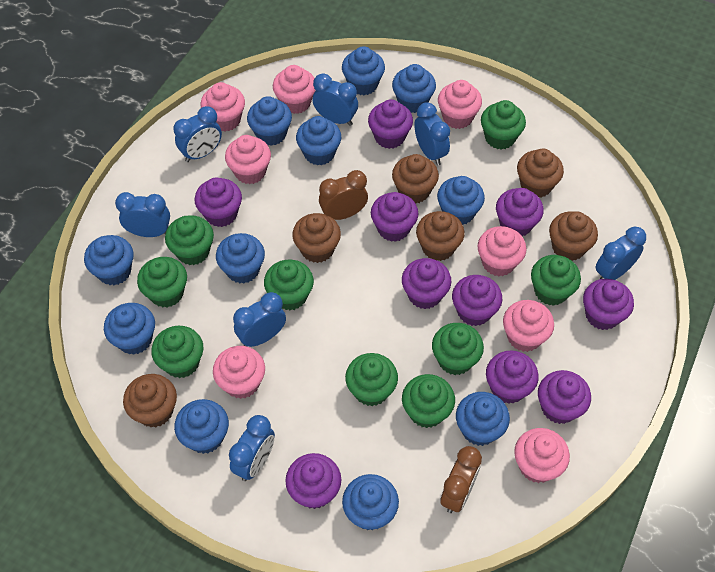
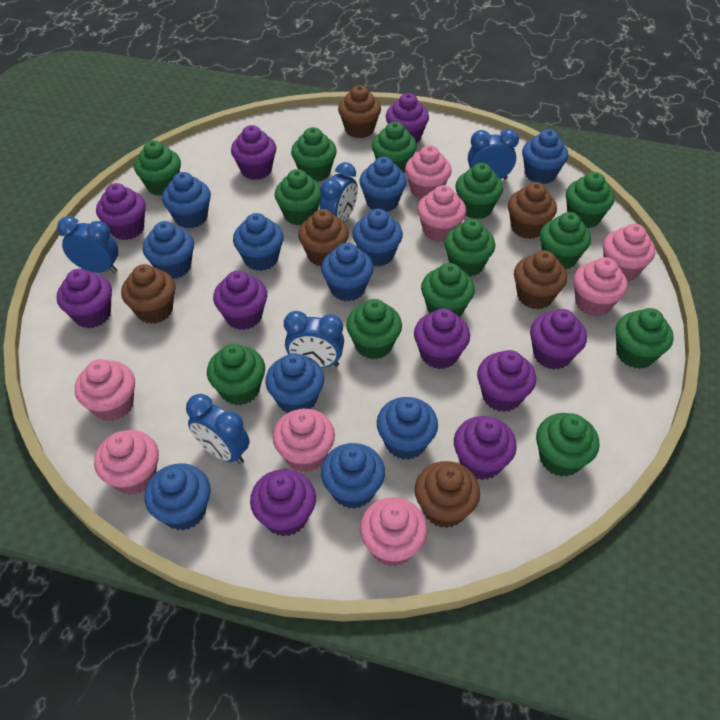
blue clock: [115,192,170,237] [173,106,222,162] [229,415,275,481] [233,292,286,347] [313,73,358,126] [414,102,450,165] [596,227,646,280] = 7 -> [57,216,118,273] [186,394,250,464] [284,311,344,368] [319,162,358,223] [468,129,519,180] = 5
brown clock: [319,170,368,220] [440,446,482,513] = 2 -> none = 0
green cupcake: [137,257,187,307] [151,326,204,378] [165,215,214,265] [264,260,314,310] [345,353,398,406] [402,374,455,428] [432,323,484,375] [481,100,526,150] [531,255,581,306] = 9 -> [134,140,181,196] [207,344,265,405] [275,169,322,225] [291,127,337,182] [346,299,402,359] [372,122,417,173] [421,263,475,317] [444,219,495,277] [455,163,503,219] [536,413,600,477] [540,212,591,270] [566,172,615,228] [616,308,674,369] = 13

